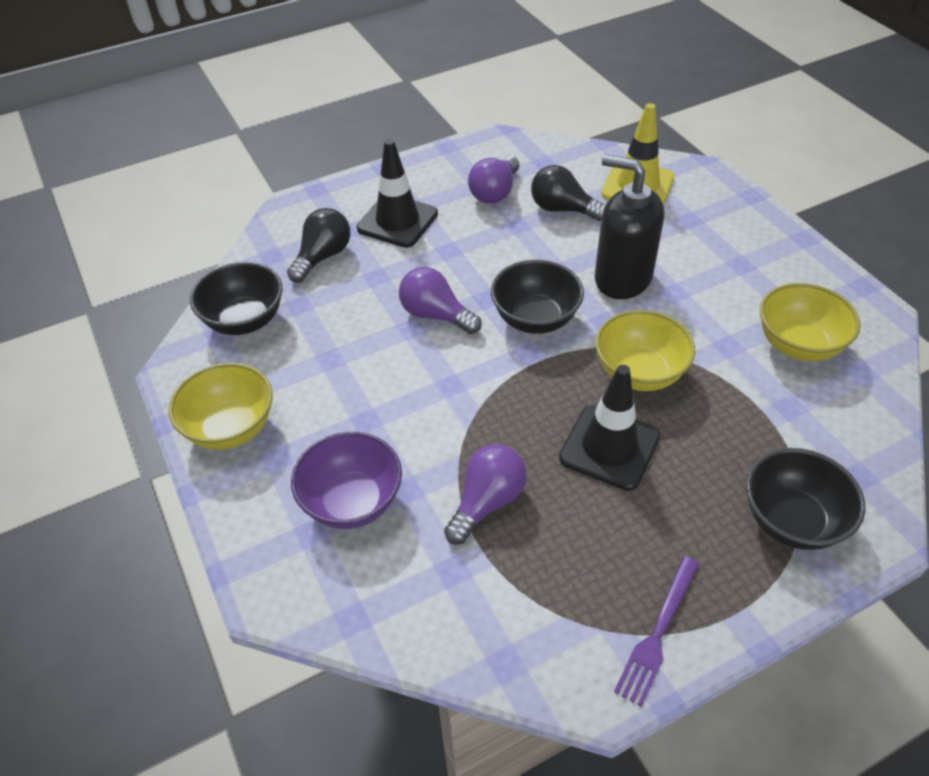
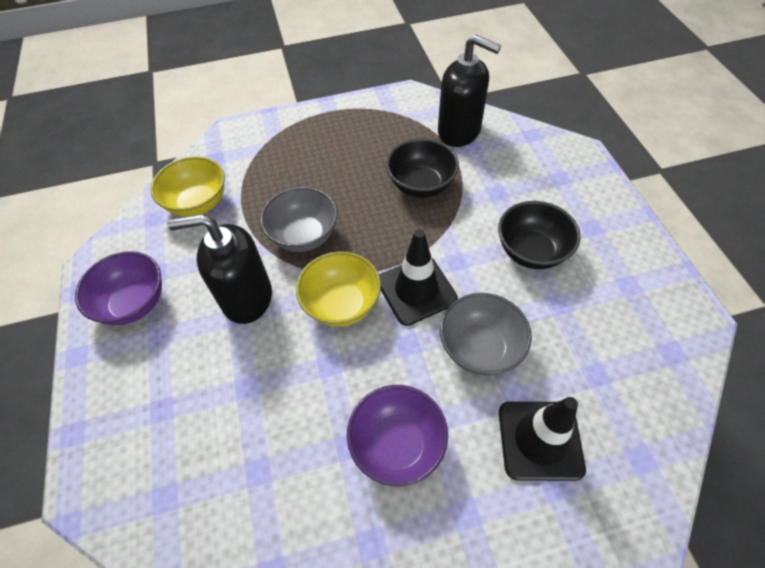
black bowl: [190,262,283,335] [491,260,584,334] [746,448,865,550] = 3 -> [386,138,459,198] [498,201,581,269] = 2
black light bulb: [287,208,350,283] [531,165,606,221] = 2 -> none = 0
black soap dispenser: [595,155,664,299] = 1 -> [168,214,272,324] [438,35,501,147] = 2
grey bowl: none = 0 -> [260,187,337,252] [440,293,532,376] = 2
purple bowl: [291,432,402,529] = 1 -> [75,251,162,325] [347,385,448,486] = 2
purple fork: [614,556,699,707] = 1 -> none = 0
purple light bulb: [399,267,482,334] [444,444,527,545] [468,156,520,204] = 3 -> none = 0
yellow bowl: [169,363,272,450] [595,310,695,391] [760,283,861,361] = 3 -> [151,156,225,217] [296,252,381,327] = 2
yellow traffic cone: [601,103,674,205] = 1 -> none = 0

